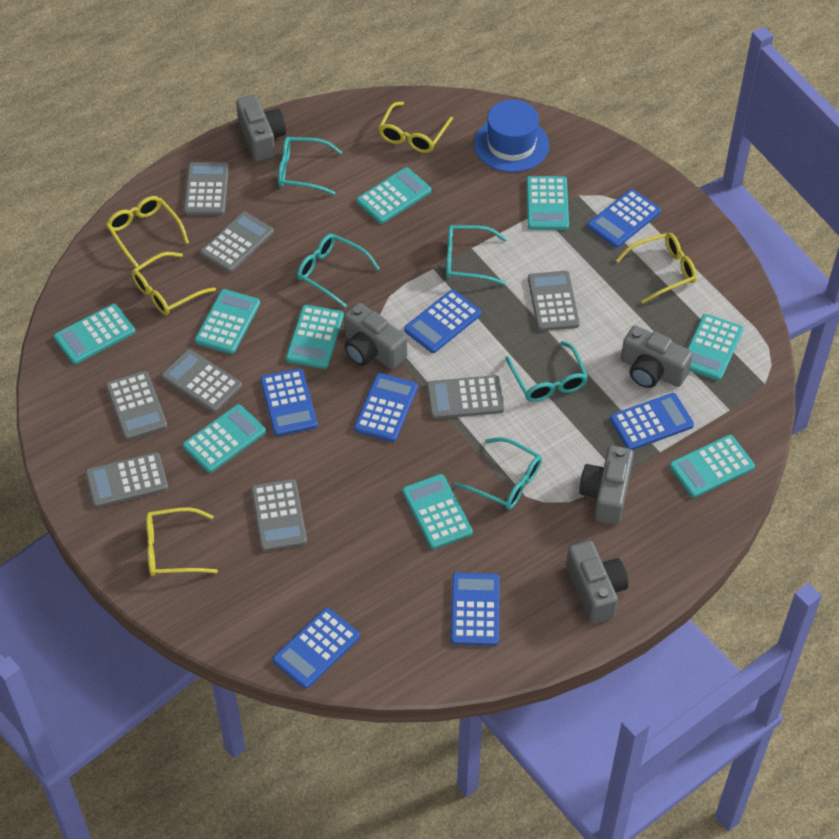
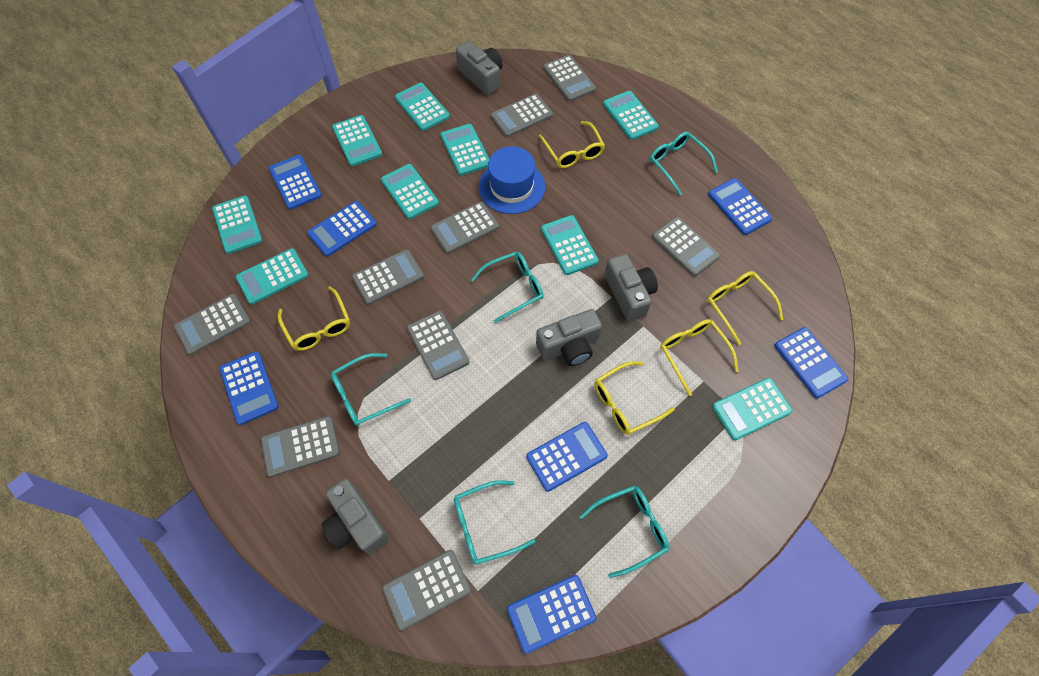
grey calculator: [86,452,168,508] [106,371,167,440] [161,349,242,413] [184,162,229,215] [200,212,274,273] [251,479,307,551] [427,375,504,419] [528,271,580,331] = 8 -> [174,294,250,355] [261,416,340,477] [352,249,424,305] [382,550,471,630] [407,311,470,380] [430,202,499,254] [491,94,553,137] [543,55,596,101] [652,217,720,276] = 9
grey camera: [236,95,286,161] [344,303,407,369] [566,541,628,624] [579,445,634,525] [621,325,693,388] = 5 -> [321,478,389,554] [456,41,502,95] [536,309,602,366] [605,254,658,322] = 4

